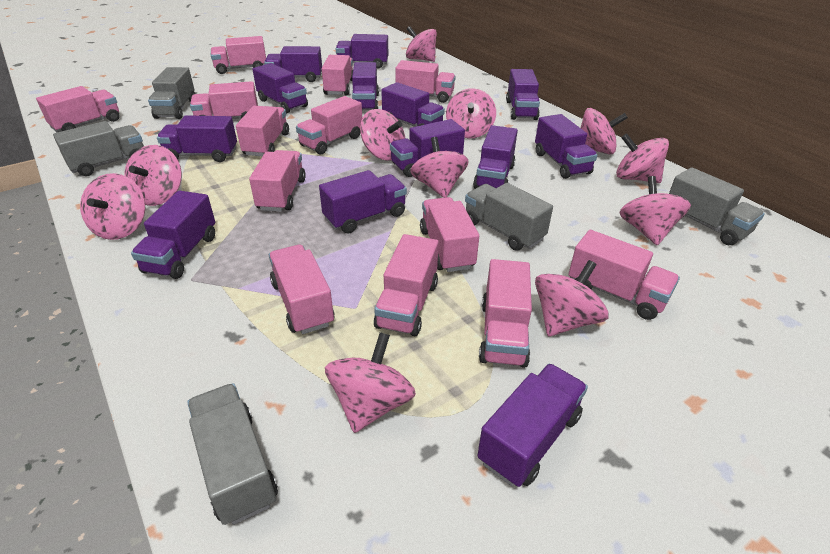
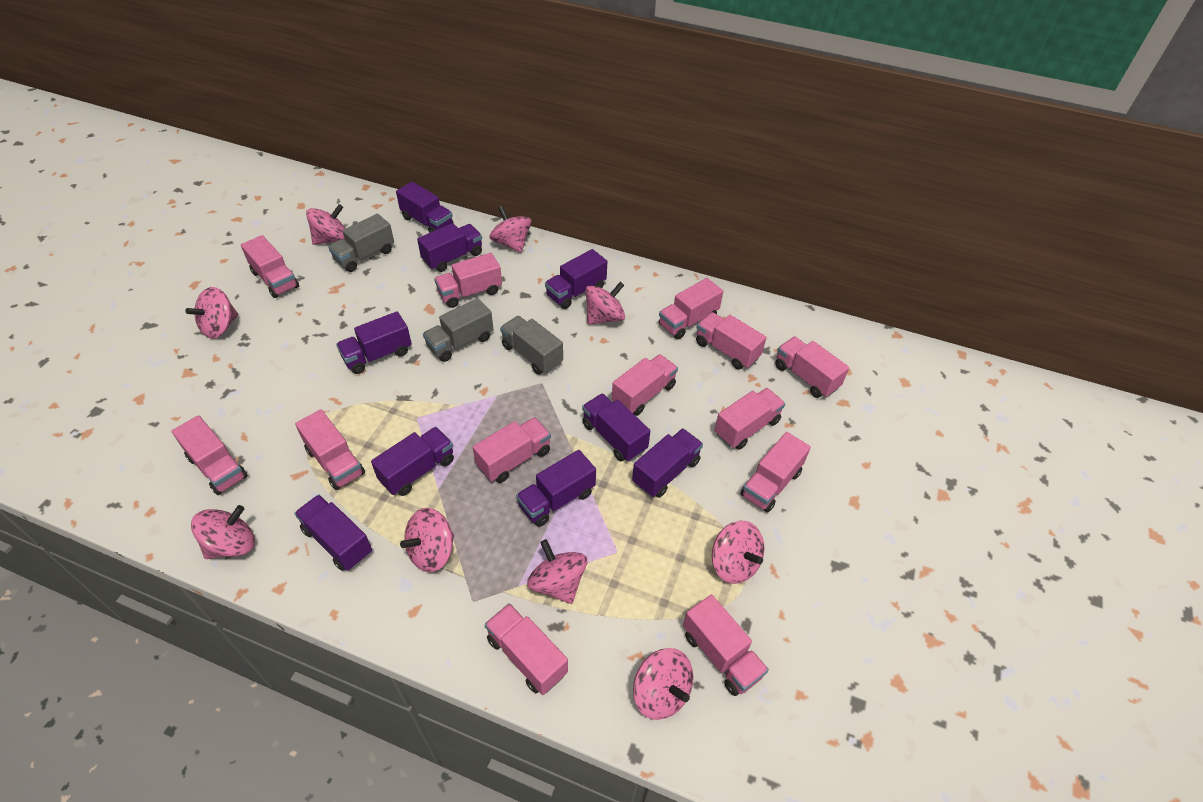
grey truck: [53,121,144,176] [148,67,195,119] [187,383,278,525] [465,183,553,251] [669,167,765,245] = 5 -> [328,214,394,272] [423,298,493,362] [500,316,563,375] = 3
pink spinning top: [80,173,145,240] [124,145,182,206] [325,332,416,433] [360,109,405,161] [406,26,437,62] [410,137,469,198] [446,88,496,138] [535,260,609,336] [580,108,628,154] [616,133,669,183] [619,176,691,245] = 11 -> [185,287,238,338] [191,505,255,559] [306,204,345,245] [400,508,454,572] [489,206,532,253] [527,539,587,604] [585,282,625,325] [633,648,693,720] [712,521,765,584] = 9
purple truck: [131,190,215,279] [157,115,237,162] [252,63,308,114] [264,46,322,82] [319,170,407,234] [336,34,388,68] [352,62,379,110] [381,82,445,127] [390,119,465,177] [473,125,518,189] [477,363,588,487] [506,69,540,120] [535,114,598,179] = 13 -> [294,495,372,571] [336,311,412,374] [371,427,454,496] [396,181,453,233] [417,223,482,272] [516,450,596,527] [545,249,607,309] [582,393,650,461] [632,428,703,498] = 9

